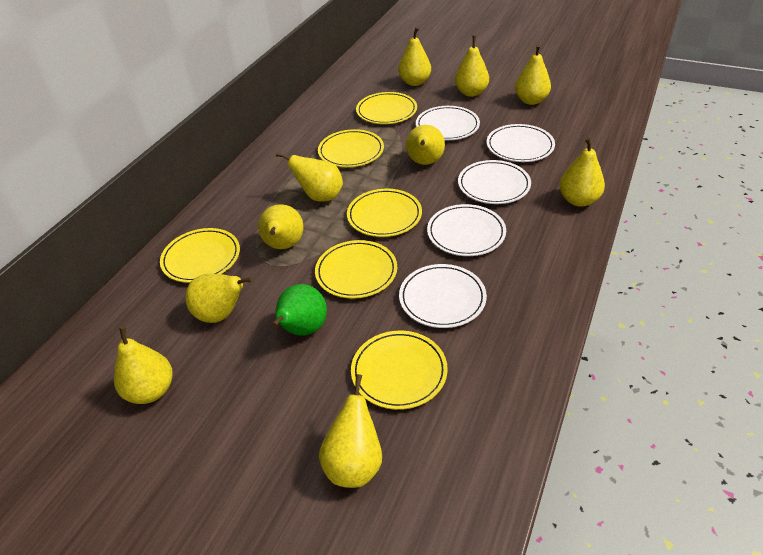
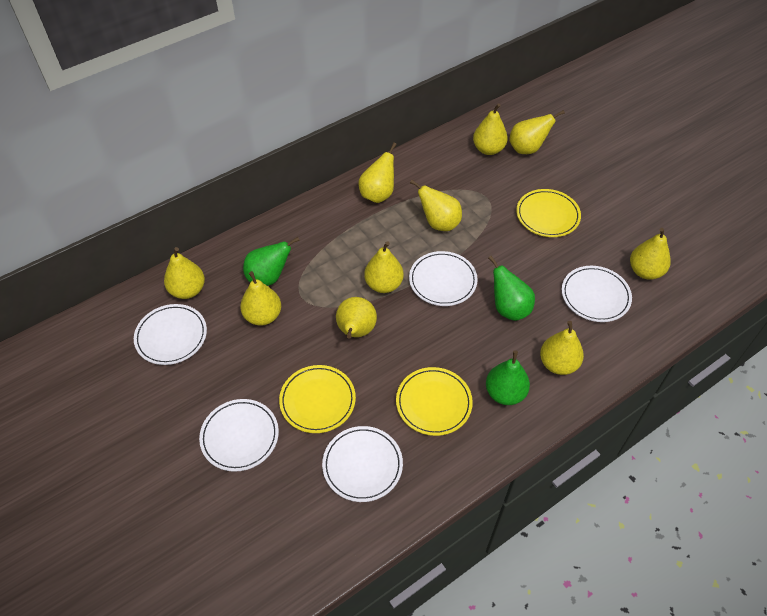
green pear: [271,284,327,336] = 1 -> [243,237,300,286] [486,350,530,405] [488,256,535,321] = 3
yellow plate: [160,228,240,283] [315,240,397,299] [318,129,384,167] [347,189,422,237] [351,331,448,410] [356,92,417,124] = 6 -> [279,365,356,433] [396,367,473,436] [516,189,581,237] = 3

